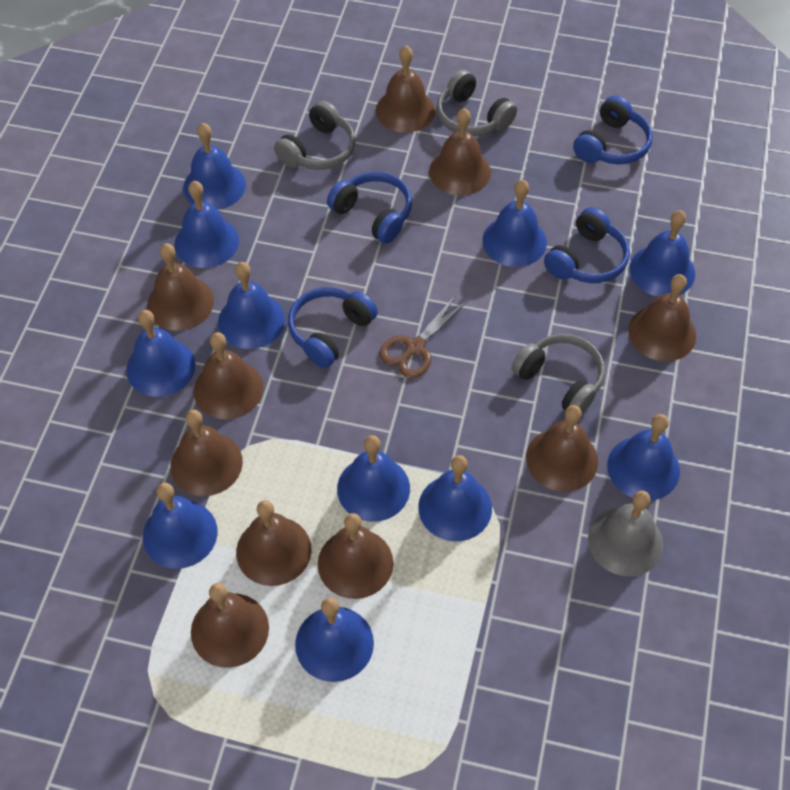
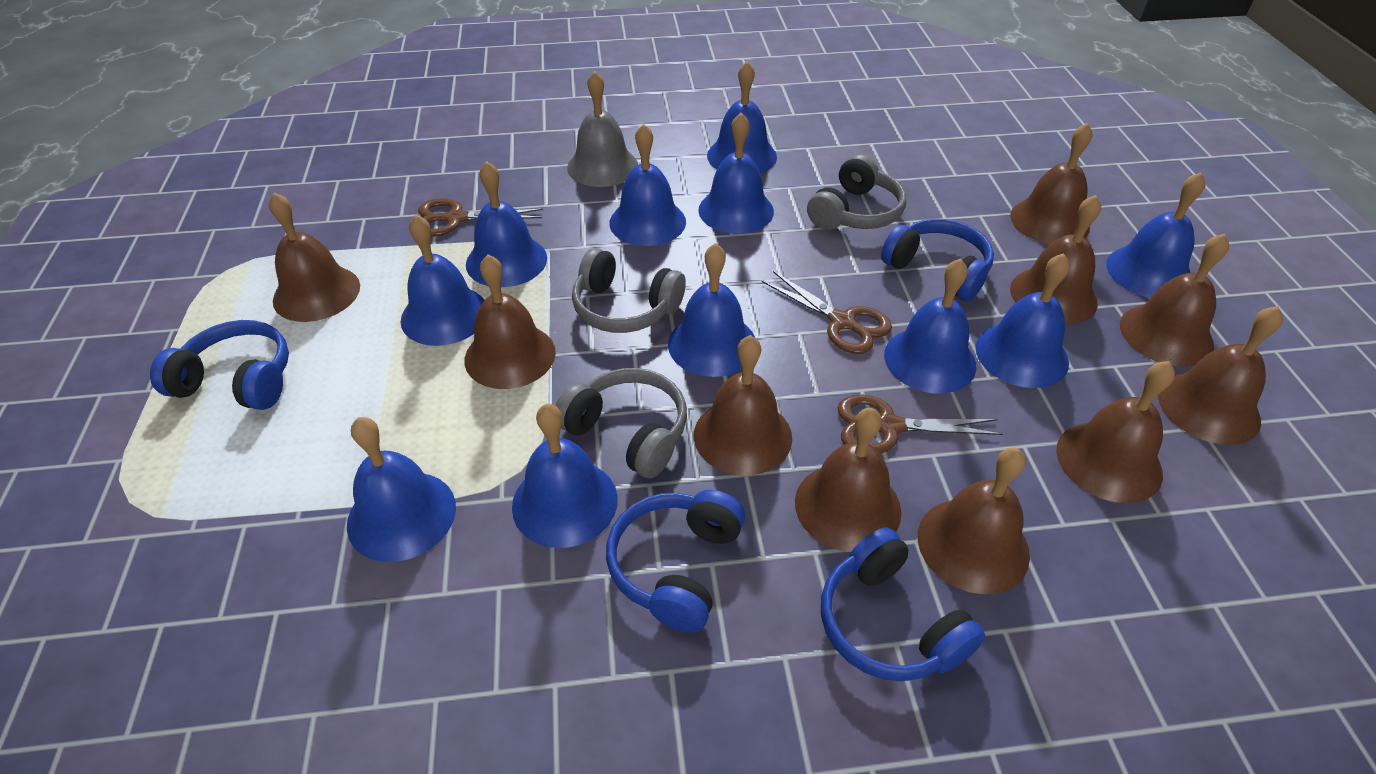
brown scissors: [379,295,467,378] = 1 -> [418,198,543,237] [761,271,892,354] [837,394,1003,454] = 3

